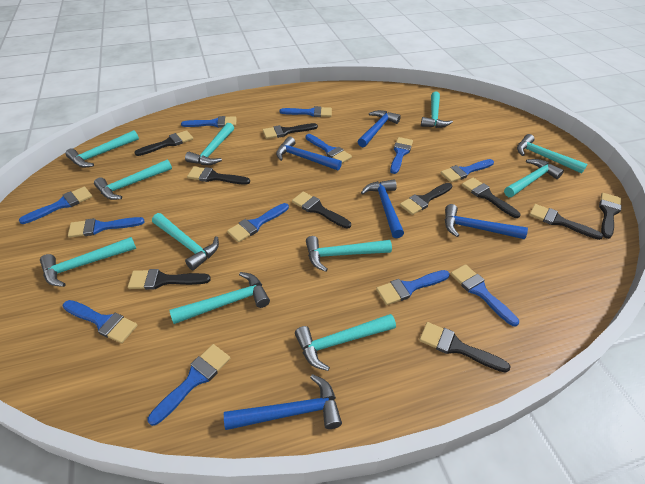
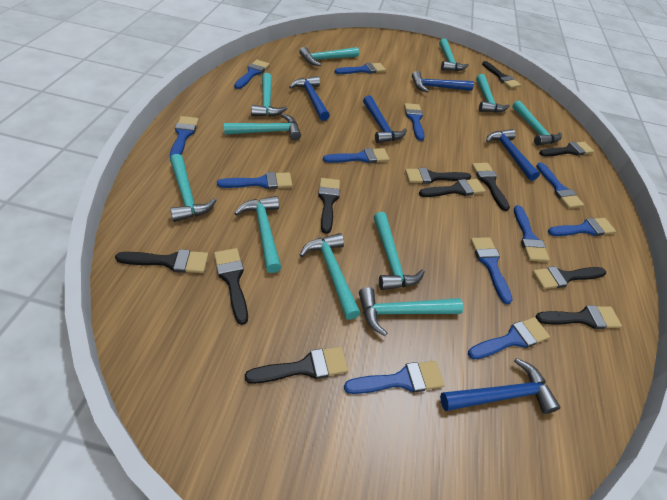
black brush: [128,269,211,290] [134,130,193,156] [187,166,250,185] [263,123,318,139] [292,192,351,229] [400,183,452,215] [419,322,511,373] [462,178,520,218] [529,204,603,240] [599,193,622,239] = 10 -> [115,249,208,273] [214,248,248,325] [245,346,348,384] [318,178,340,234] [405,168,471,184] [419,179,486,197] [472,163,510,211] [482,61,521,89] [532,266,606,289] [535,305,622,329] [539,142,594,157] = 11

